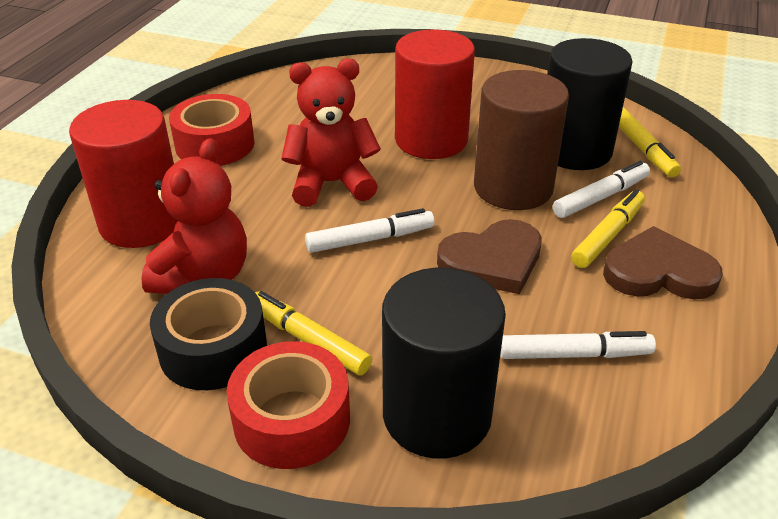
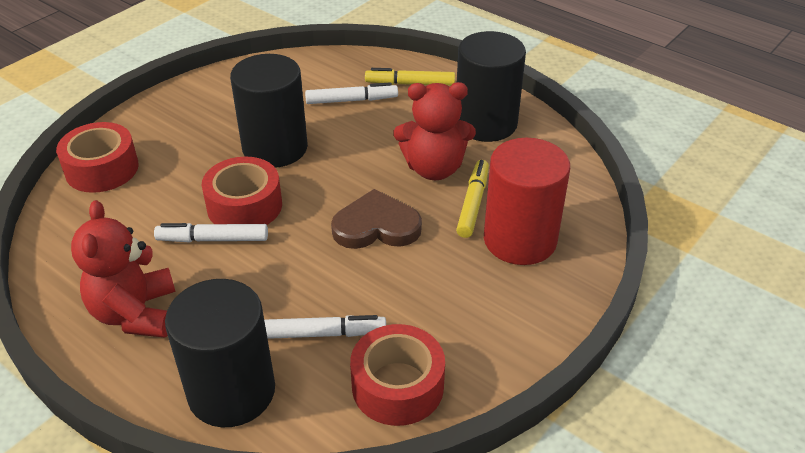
black cylinder: [382,268,506,459] [547,38,633,170] = 2 -> [165,279,275,427] [230,54,308,168] [457,31,526,142] = 3
black tape: [150,278,267,390] = 1 -> none = 0
brown cylinder: [474,70,569,210] = 1 -> none = 0
brown heart: [437,219,542,294] [603,226,723,300] = 2 -> [331,189,422,249] = 1
red cylinder: [69,100,178,248] [395,29,475,159] = 2 -> [484,138,570,265] = 1
red tape: [169,94,255,166] [227,341,350,469] = 2 -> [56,122,139,193] [202,157,282,225] [350,324,445,426] = 3
yellow marker: [255,291,372,376] [571,189,645,268] [619,108,681,178] = 3 -> [365,68,455,86] [456,160,489,238] = 2

